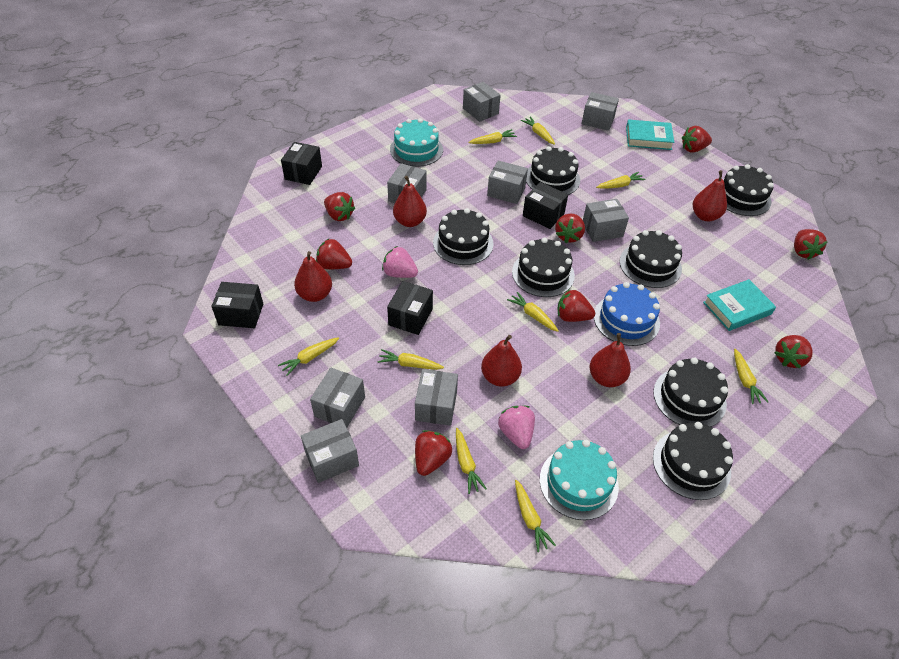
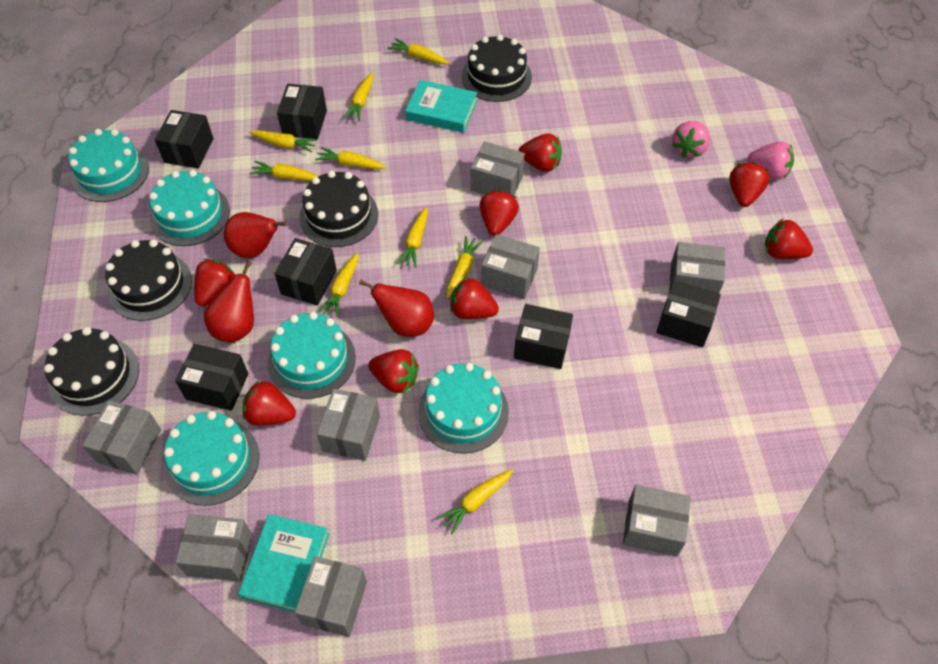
black box: [211,282,263,328] [281,142,322,185] [387,281,433,335] [523,182,568,229] = 4 -> [155,110,214,168] [175,344,248,411] [274,238,337,306] [277,84,327,139] [514,304,573,369] [656,280,721,347] = 6
black cake: [433,208,494,265] [512,238,575,297] [526,146,580,195] [620,230,682,288] [653,357,728,427] [653,422,733,500] [723,164,774,216] = 7 -> [44,327,139,416] [105,240,192,321] [299,171,378,247] [462,34,532,102] = 4
blue cake: [594,282,660,346] = 1 -> none = 0
red pear: [294,251,332,302] [393,176,427,227] [481,335,522,387] [589,333,631,387] [693,170,727,221] = 5 -> [204,260,254,343] [224,212,286,258] [359,280,434,337] = 3
turquoise cake: [390,118,443,167] [540,440,619,520] = 2 -> [68,129,149,202] [149,170,230,246] [164,411,259,506] [268,312,356,399] [418,363,509,454] = 5

